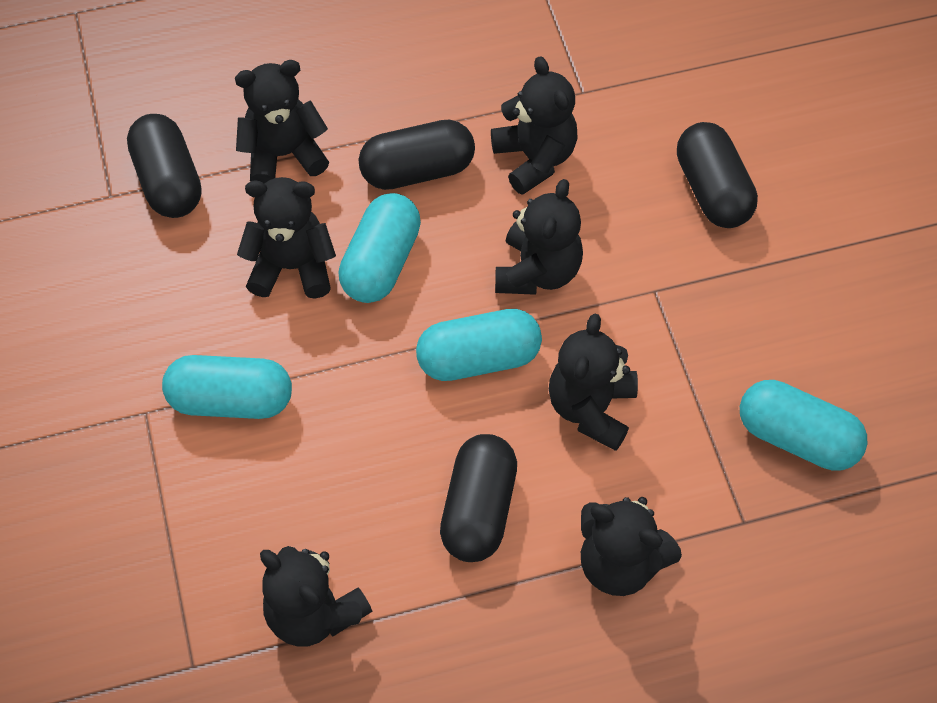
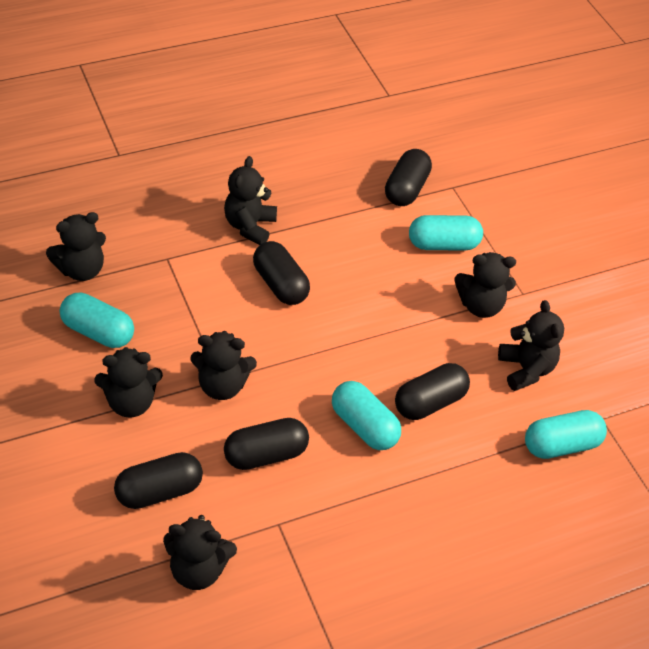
black capsule: [127,114,202,218] [358,120,475,190] [440,434,517,562] [677,122,758,228] = 4 -> [114,452,203,509] [224,418,309,470] [253,241,310,305] [385,149,432,206] [395,363,470,420] = 5

